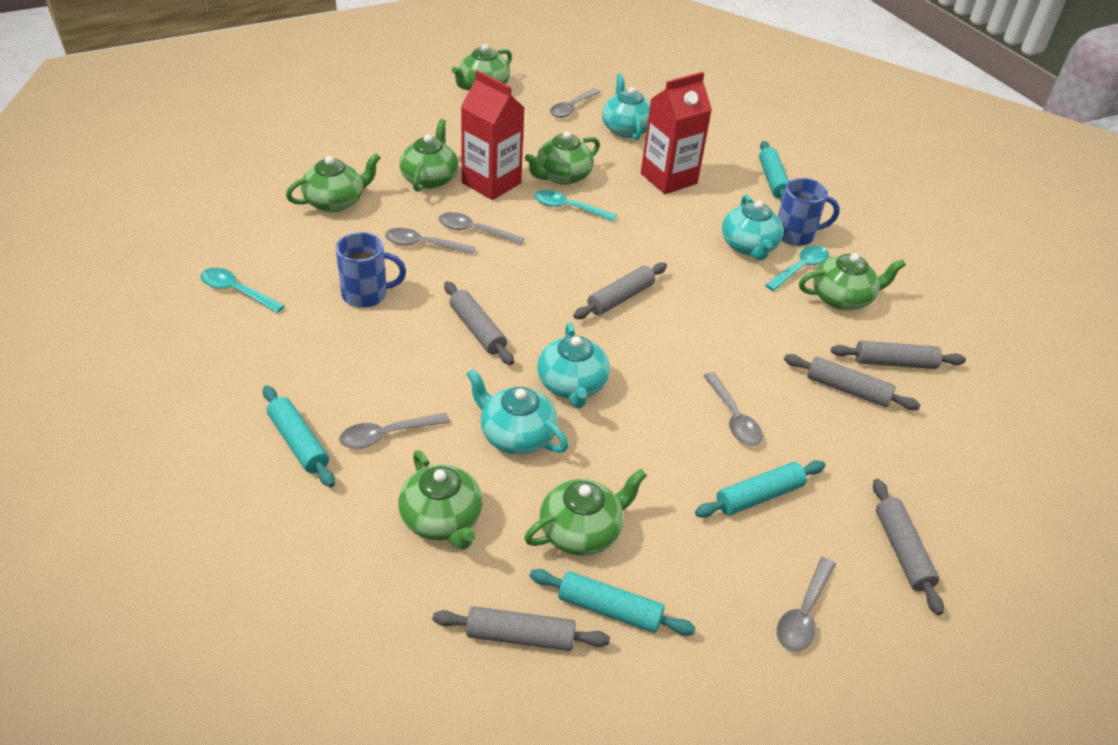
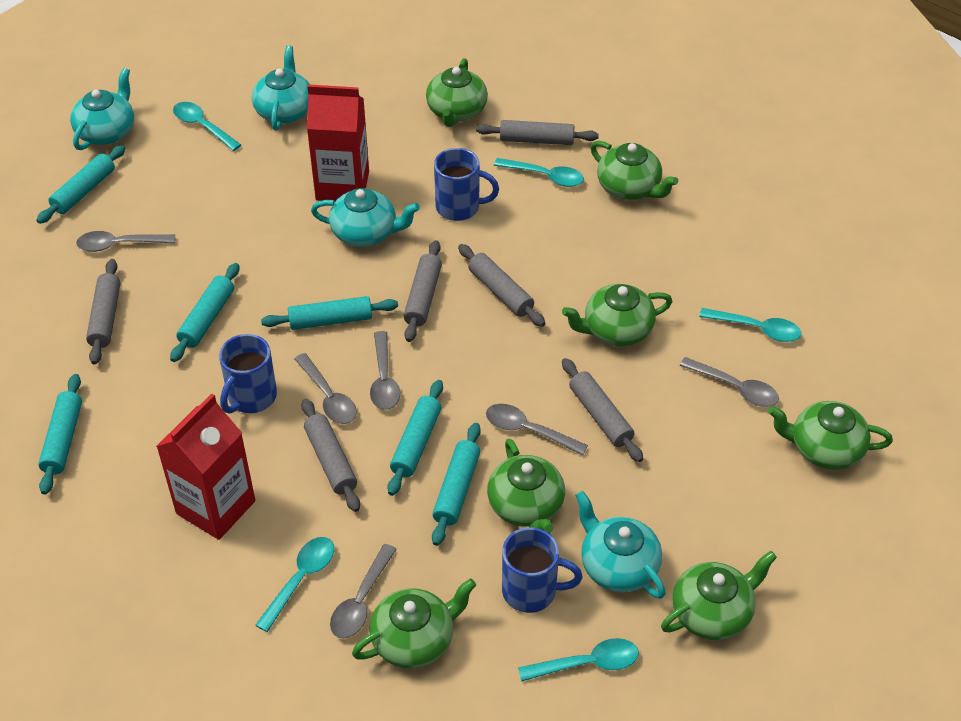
blue mug: [336,232,406,308] [778,178,840,246] = 2 -> [219,334,277,414] [434,148,499,221] [502,527,583,613] = 3
turquoise rolling pin: [263,386,335,487] [530,569,695,636] [695,460,825,518] [759,141,789,203] = 4 -> [36,145,125,224] [38,374,82,495] [170,263,239,362] [261,296,398,330] [387,380,443,496] [432,423,481,546] = 6
turquoise spoon: [200,268,285,313] [534,190,617,222] [765,246,829,291] = 3 -> [173,102,241,151] [255,537,334,632] [494,158,584,187] [518,638,639,682] [699,308,801,342] = 5

